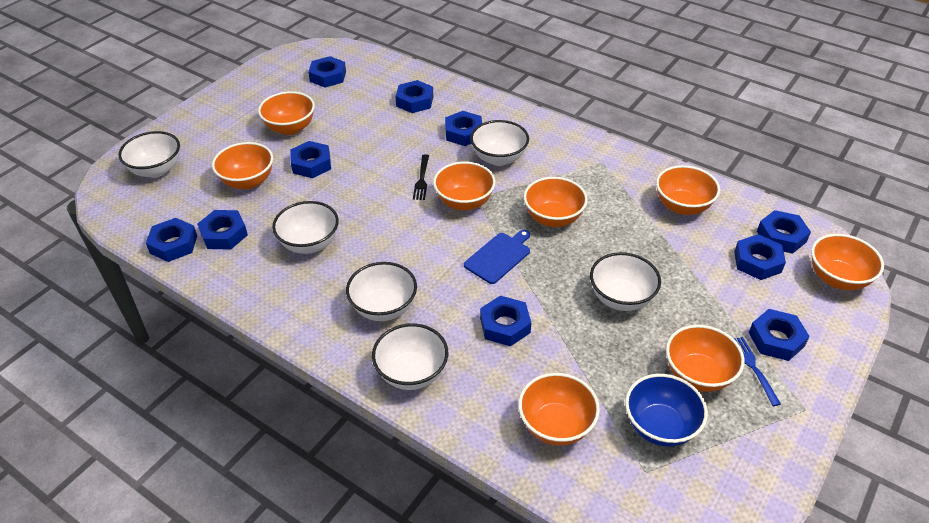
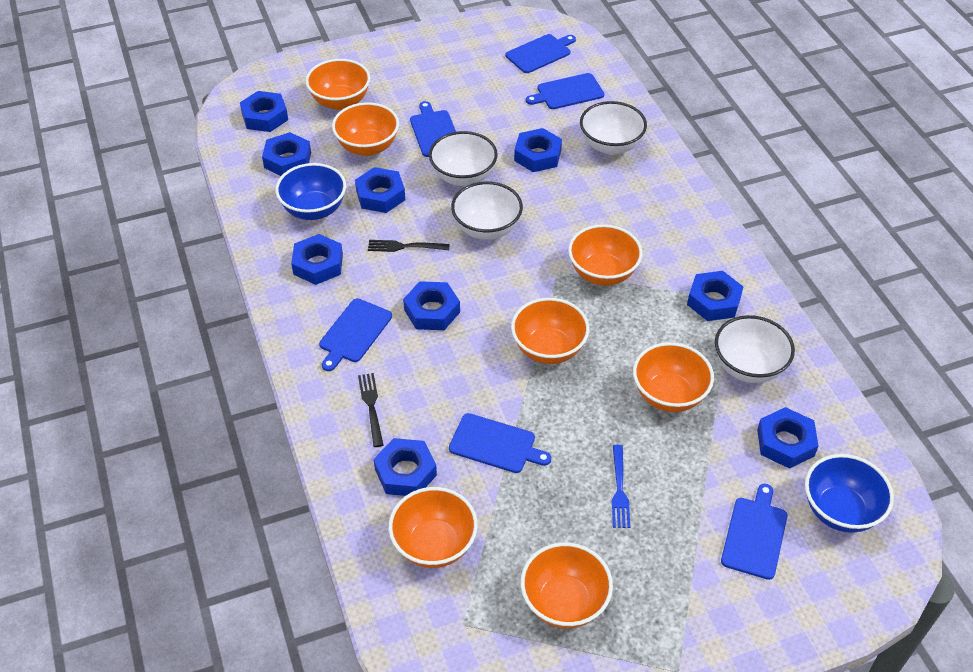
black fork: [413,154,429,200] = 1 -> [358,373,384,447] [368,240,450,252] = 2
blue bowl: [625,374,708,447] = 1 -> [275,163,346,220] [805,454,894,533] = 2
blue cutting board: [464,230,530,284] = 1 -> [319,298,392,371] [410,101,456,157] [449,413,551,473] [506,34,576,73] [526,73,604,109] [721,484,788,580] = 6
blue nut: [146,218,197,262] [197,210,248,250] [290,141,331,178] [308,56,346,88] [395,80,433,113] [445,111,482,146] [480,295,531,347] [734,234,786,280] [749,309,810,361] [757,210,811,254] = 10 -> [240,91,288,132] [262,132,311,176] [291,234,343,285] [355,167,405,213] [374,438,437,496] [403,281,460,330] [514,128,562,172] [687,271,744,321] [757,407,819,469] = 9
orange bowl: [212,142,273,189] [258,91,315,135] [433,162,496,211] [518,373,600,446] [523,177,588,227] [656,165,720,215] [666,325,745,392] [811,234,884,290] = 8 -> [306,59,370,110] [332,102,399,156] [389,487,478,568] [511,298,589,364] [521,542,613,628] [568,224,643,286] [633,342,714,412] = 7
white bowl: [118,131,180,178] [272,201,339,254] [346,262,417,321] [372,323,448,390] [470,120,529,166] [590,252,661,311] = 6 -> [429,131,498,186] [451,181,523,240] [580,101,647,155] [715,315,795,383] = 4

